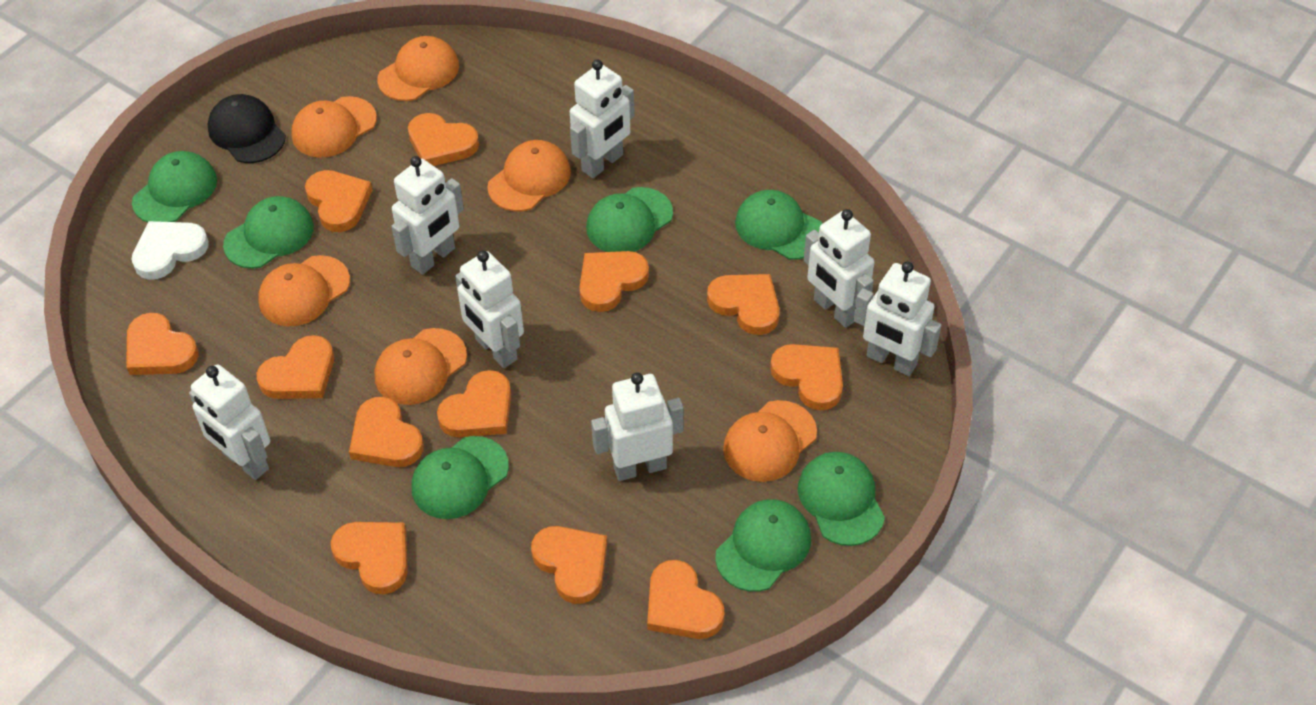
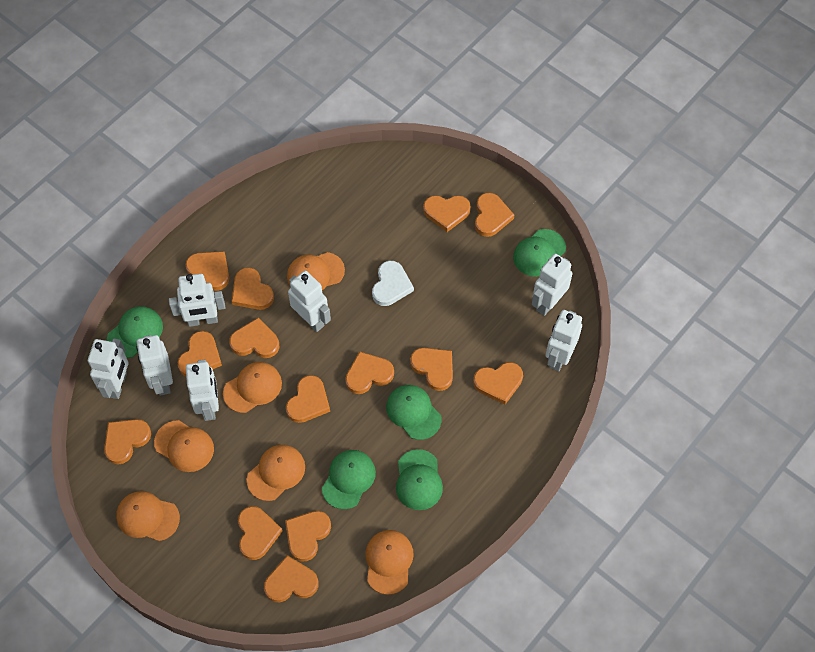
black cap: [207,94,286,163] = 1 -> none = 0
green cap: [132,151,217,222] [223,196,314,269] [412,436,509,519] [586,187,673,252] [715,499,811,592] [735,190,822,260] [798,452,885,546] = 7 -> [107,306,163,358] [322,450,376,509] [386,385,442,440] [396,449,443,510] [513,229,566,277] = 5
orange heart: [126,313,199,375] [257,335,334,399] [305,170,373,232] [331,522,408,594] [349,397,424,467] [408,113,479,166] [437,370,511,438] [531,526,607,604] [579,251,649,312] [647,560,724,639] [707,274,779,335] [770,344,843,410] = 12 -> [104,419,151,465] [177,331,222,377] [186,251,229,291] [229,317,279,358] [232,267,274,310] [238,506,283,560] [264,555,319,602] [285,511,331,562] [286,375,330,423] [345,351,394,394] [410,348,453,391] [423,195,471,232] [473,362,523,405] [475,193,514,237] = 14

